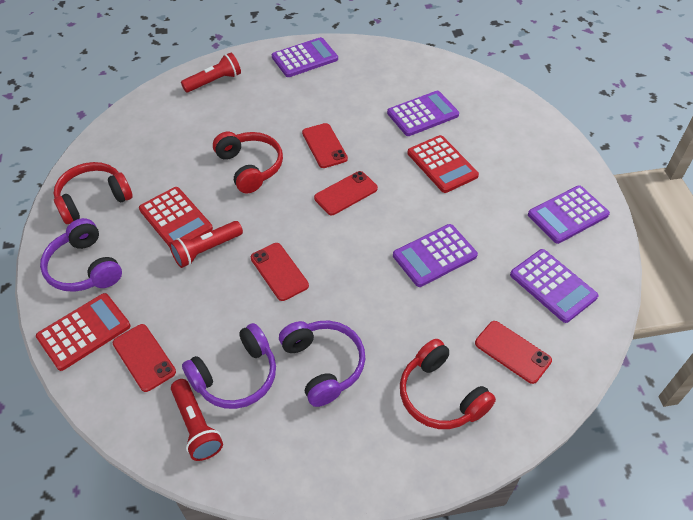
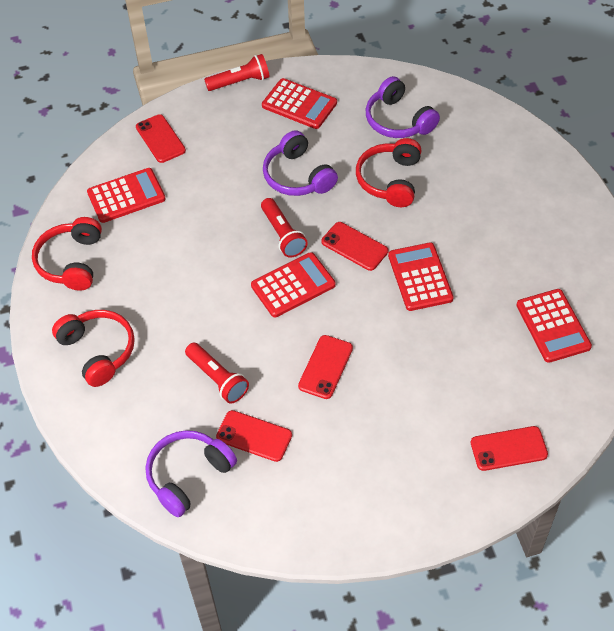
purple calculator: [272,37,338,77] [387,91,459,136] [393,224,478,287] [510,249,598,323] [528,185,610,244] = 5 -> none = 0
red calculator: [36,293,131,371] [139,187,213,247] [407,135,479,193] = 3 -> [87,168,166,223] [251,252,336,318] [262,78,337,129] [388,242,454,311] [516,289,592,363] = 5

